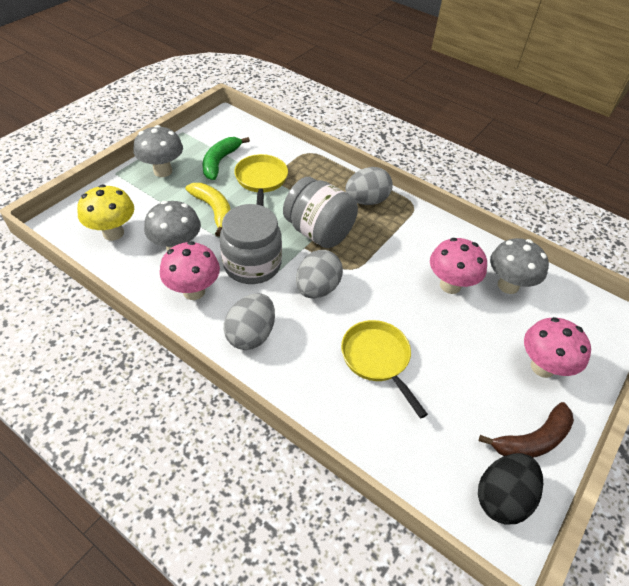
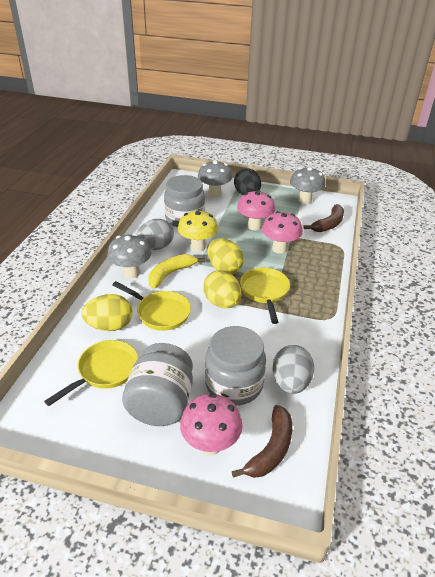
brown banana: [479,402,574,458] = 1 -> [232,405,292,478] [303,204,344,232] = 2
green banana: [202,137,250,180] = 1 -> none = 0
grey egg: [223,293,275,350] [296,250,343,299] [345,167,393,205] = 3 -> [137,219,174,250] [272,345,314,394] = 2
grey jar: [220,204,282,284] [283,177,358,248] = 2 -> [122,343,193,426] [164,175,205,227] [205,326,266,406] = 3
yellow egg: none = 0 -> [81,294,133,331] [203,270,241,308] [208,238,244,274] = 3
yellow pan: [234,154,288,206] [341,320,428,419] = 2 -> [44,340,138,406] [112,281,191,331] [240,268,290,324] = 3

